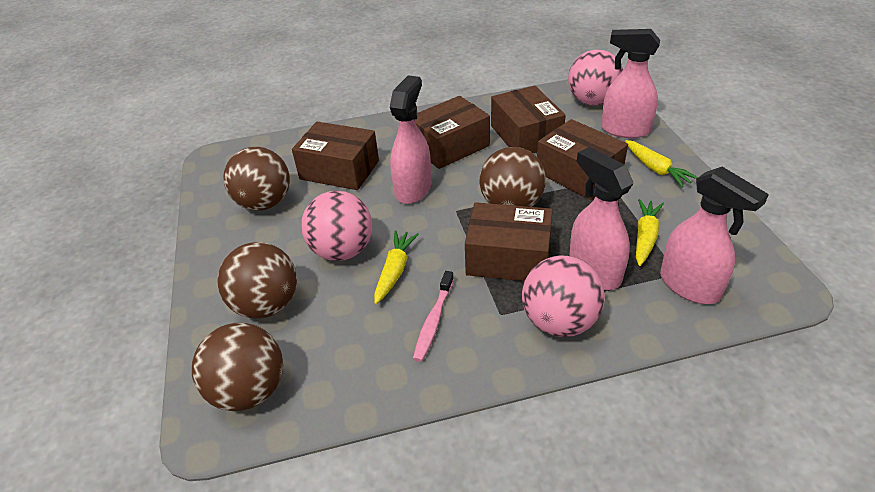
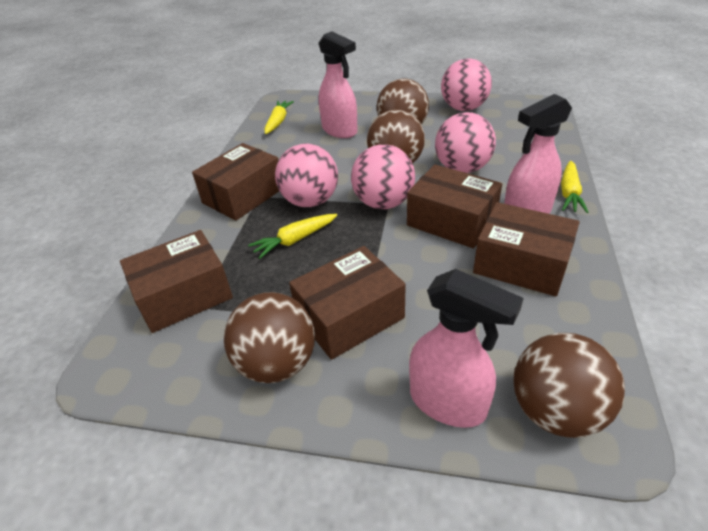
pink ball: [301,191,372,261] [522,255,605,337] [568,49,623,106] = 3 -> [275,144,338,207] [351,144,415,209] [435,112,496,173] [441,59,492,111] = 4
pink spray bottle: [390,75,431,204] [569,147,634,290] [601,29,660,138] [660,167,769,304] = 4 -> [319,31,358,138] [409,269,524,428] [504,94,572,214] = 3
pink toothbrush: [413,271,454,362] = 1 -> none = 0

